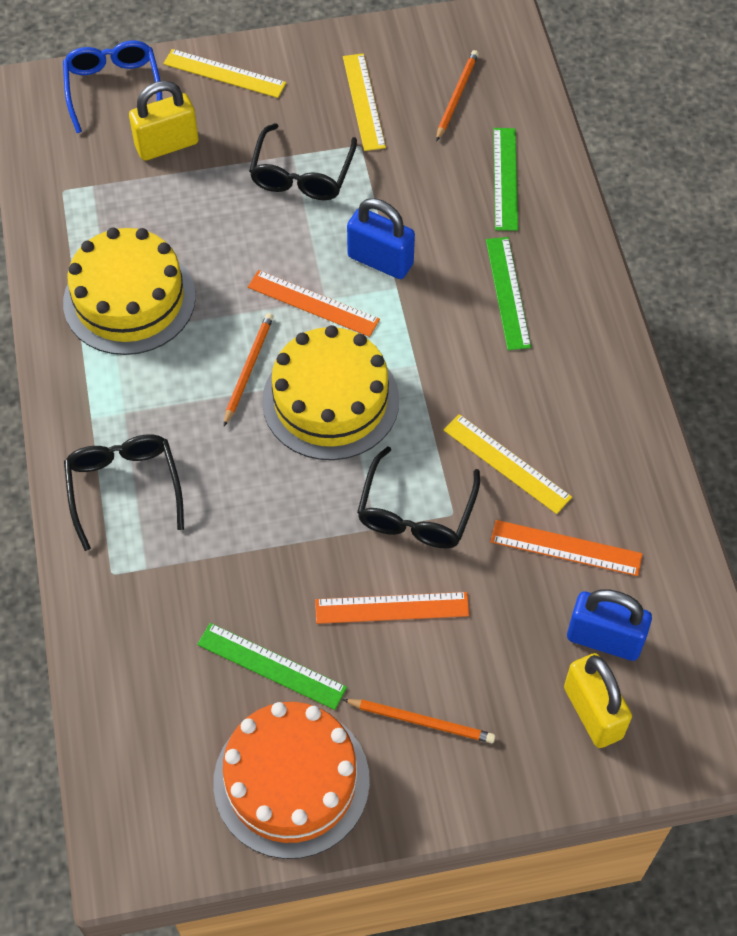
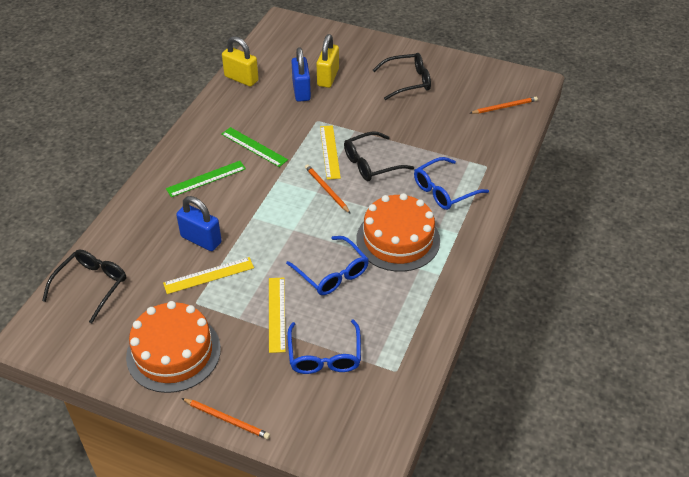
blue glasses: [63,40,162,133] = 1 -> [286,236,369,295] [287,319,361,374] [414,157,489,210] = 3
green ruler: [197,623,347,710] [486,237,531,350] [493,128,518,231] = 3 -> [166,161,246,197] [221,127,288,167] = 2
orange cake: [213,702,370,859] = 1 -> [126,301,221,393] [356,193,440,272] = 2
orange ruler: [248,270,380,337] [315,592,469,624] [490,520,642,576] = 3 -> none = 0
yellow cake: [63,227,196,355] [262,325,399,460] = 2 -> none = 0

